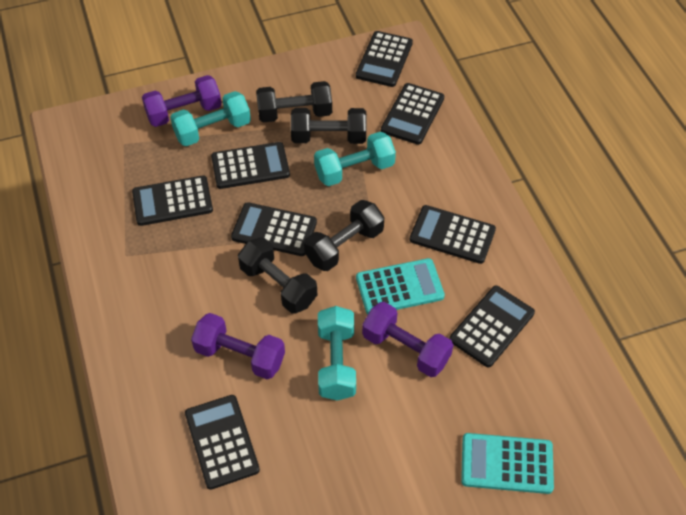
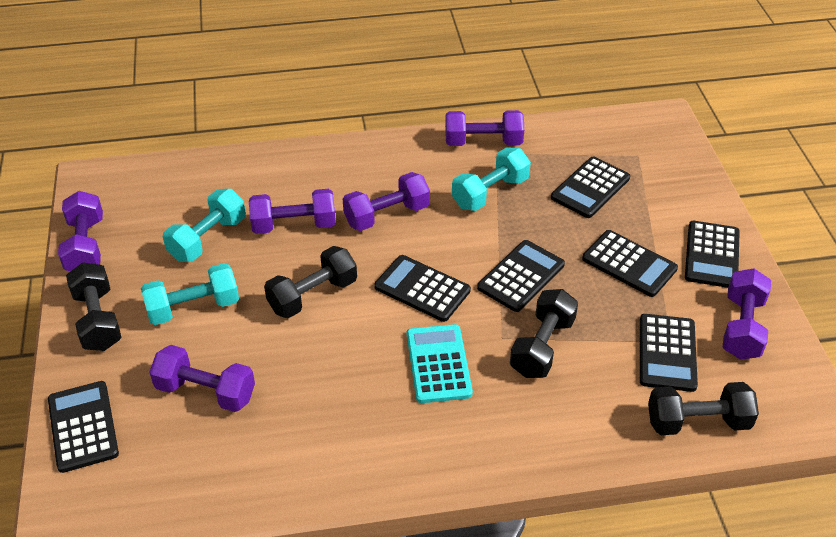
black calculator: [132,175,213,226] [185,395,260,490] [211,142,290,189] [231,202,317,256] [356,31,413,87] [381,83,444,145] [410,205,496,264] [449,286,535,367] = 8 -> [48,381,119,473] [374,255,471,322] [477,240,565,312] [551,156,630,218] [582,230,678,297] [640,314,698,392] [685,221,740,288] = 7
purple dumbbell: [142,75,222,127] [191,313,285,379] [362,302,453,377] = 3 -> [58,191,103,271] [149,345,255,412] [249,189,336,234] [343,172,430,231] [445,110,524,146] [723,268,771,360] = 6
turquoise calculator: [356,258,445,314] [461,433,554,494] = 2 -> [407,324,473,403] = 1

